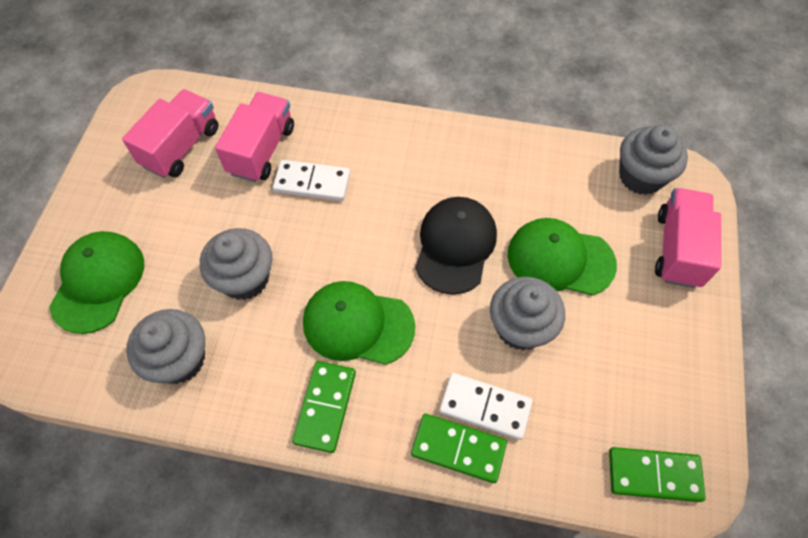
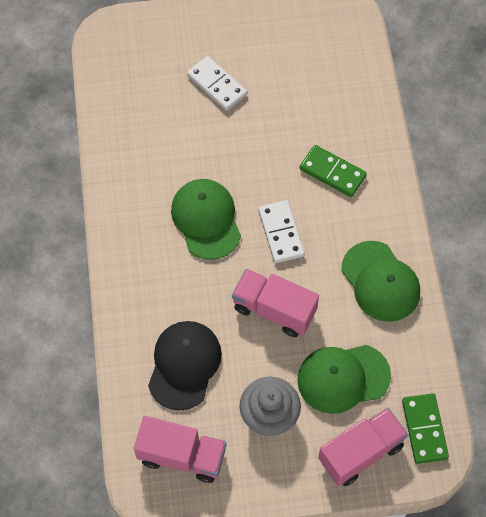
green domino: [292,361,356,453] [411,414,507,483] [609,447,706,502] = 3 -> [299,145,367,197] [402,394,449,464] = 2
grey cupcake: [126,309,205,384] [200,228,273,300] [490,277,565,350] [619,125,688,195] = 4 -> [240,376,301,436] = 1

